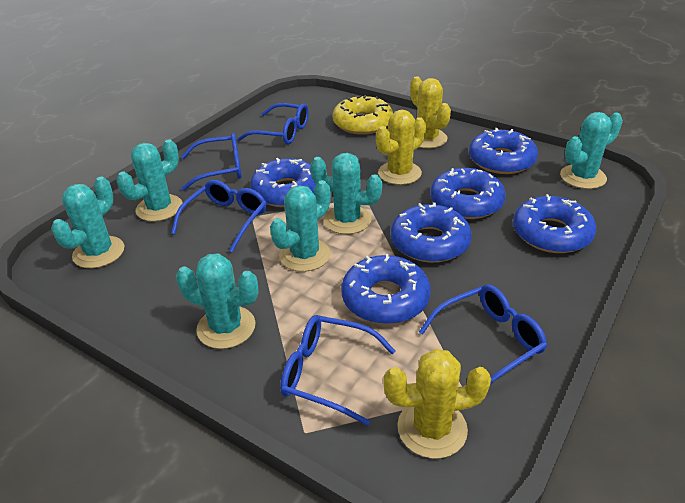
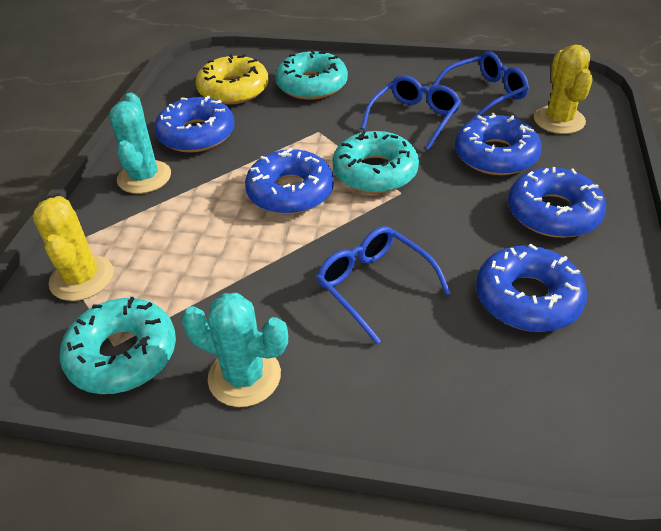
blue donut: [250,158,316,207] [341,254,431,324] [391,202,472,263] [430,168,506,219] [469,128,538,174] [513,194,596,253] = 6 -> [154,96,235,153] [245,148,334,215] [455,113,542,175] [476,244,587,332] [508,167,606,238] = 5
blue glasses: [171,180,267,253] [181,133,242,191] [237,103,309,144] [280,315,396,426] [419,284,547,384] = 5 -> [316,226,451,344] [361,75,461,150] [430,51,529,120] = 3
turquoise cactus: [51,177,124,268] [117,139,183,222] [176,253,259,349] [270,180,331,272] [310,153,382,234] [560,112,623,189] = 6 -> [109,93,171,194] [181,293,288,407] = 2
turquoise donut: none = 0 -> [60,297,176,394] [275,49,348,100] [332,131,419,193] = 3
yellow cactus: [376,110,426,185] [383,349,491,459] [410,76,451,148] = 3 -> [33,196,113,301] [534,44,593,134] = 2

